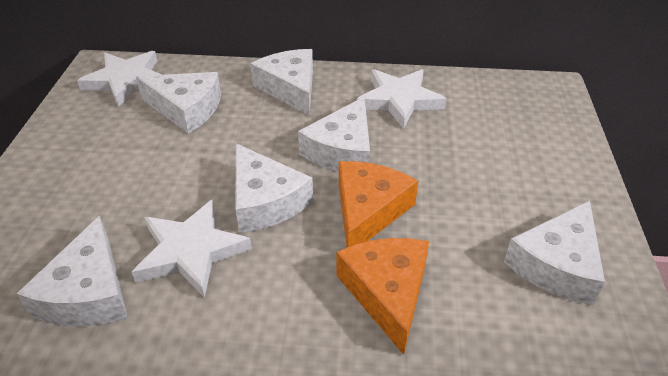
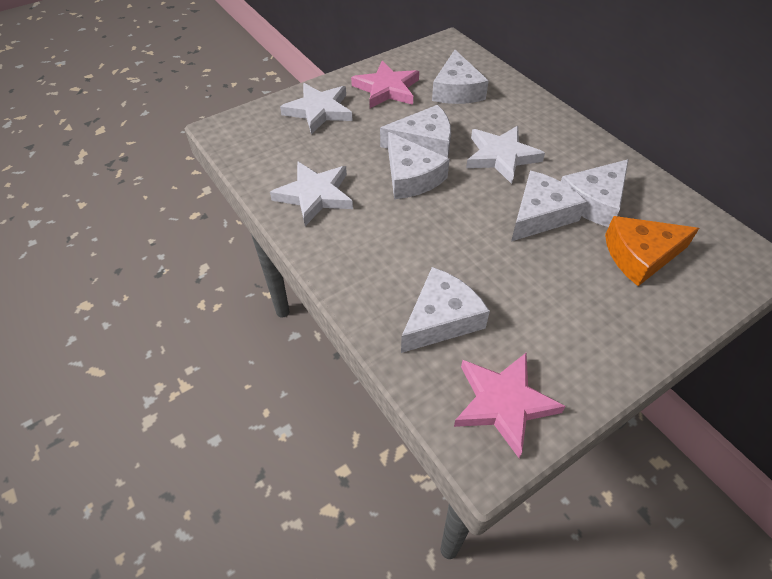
orange cheese: [336,238,429,355] [339,161,418,247] = 2 -> [605,216,699,286] = 1
pink star: none = 0 -> [351,61,419,108] [454,353,566,458] = 2

